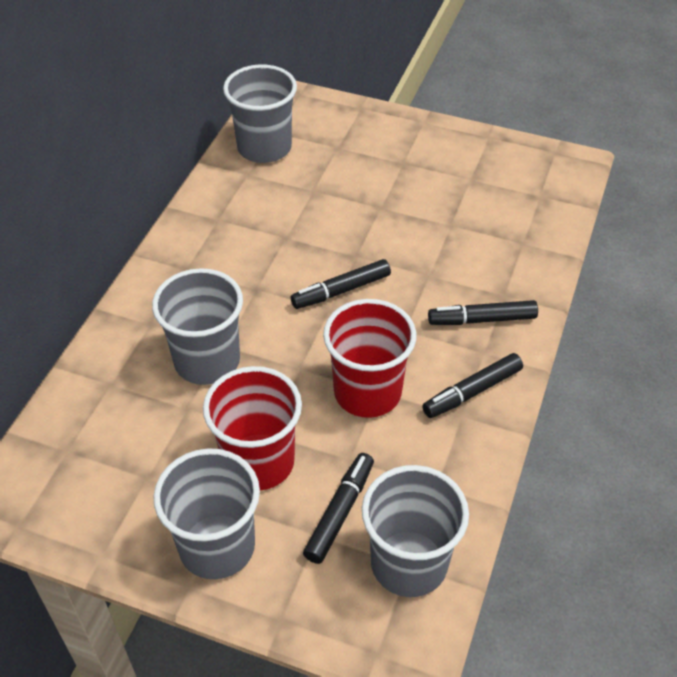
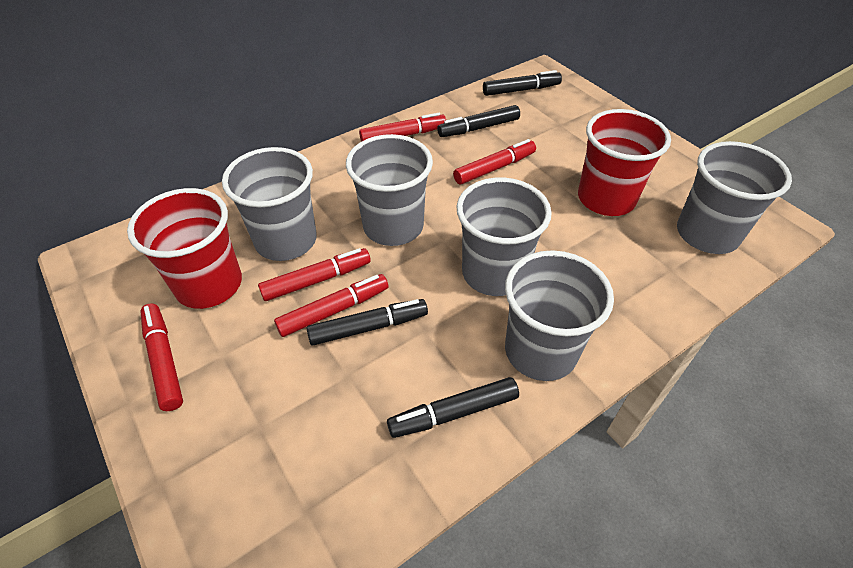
grey cup: [152,268,243,385] [154,448,260,579] [223,64,297,163] [362,465,469,597] = 4 -> [222,147,317,261] [346,134,433,246] [456,177,552,296] [505,250,614,381] [677,141,792,254] = 5
red marker: none = 0 -> [140,304,183,411] [258,248,371,301] [274,274,388,337] [359,113,446,142] [453,139,536,184] = 5

